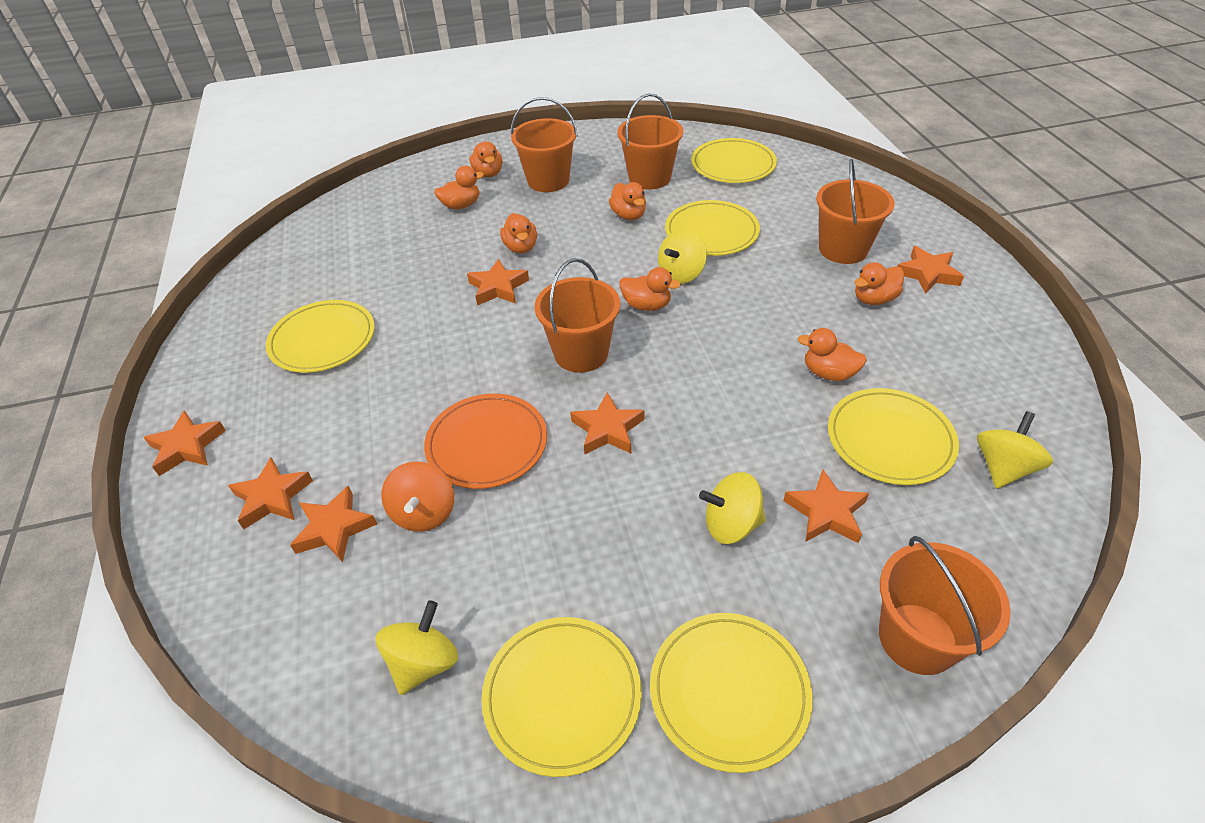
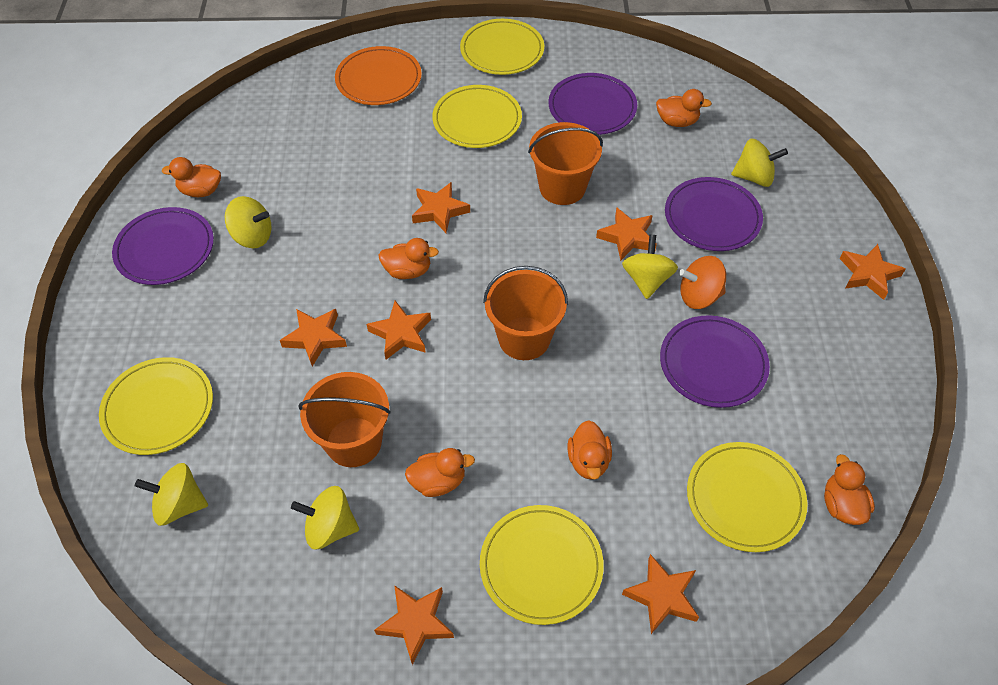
orange bucket: [511,97,578,192] [535,258,620,373] [617,93,683,189] [816,159,895,264] [879,536,1011,675] = 5 -> [298,372,391,467] [483,266,568,360] [528,122,603,205] = 3
orange duck: [434,166,484,209] [469,141,502,177] [500,213,537,254] [609,182,646,220] [619,267,681,311] [797,328,867,381] [855,262,904,305] = 7 -> [162,157,221,197] [378,238,439,279] [405,448,475,497] [568,420,612,480] [656,89,712,127] [824,454,875,525] = 6
purple plate: none = 0 -> [112,207,214,285] [549,73,637,135] [660,315,770,408] [665,177,763,251] = 4
yellow plate: [266,300,375,373] [482,617,642,777] [650,613,813,773] [665,200,760,256] [691,138,777,183] [828,388,959,485] = 6 -> [99,357,213,455] [432,85,522,148] [460,19,544,75] [480,505,604,625] [687,442,808,552] = 5
yellow spinning top: [376,600,458,695] [658,229,707,284] [699,472,766,544] [977,411,1053,489] = 4 -> [135,463,208,526] [225,196,272,248] [291,486,359,549] [622,235,678,299] [731,139,788,187] = 5

